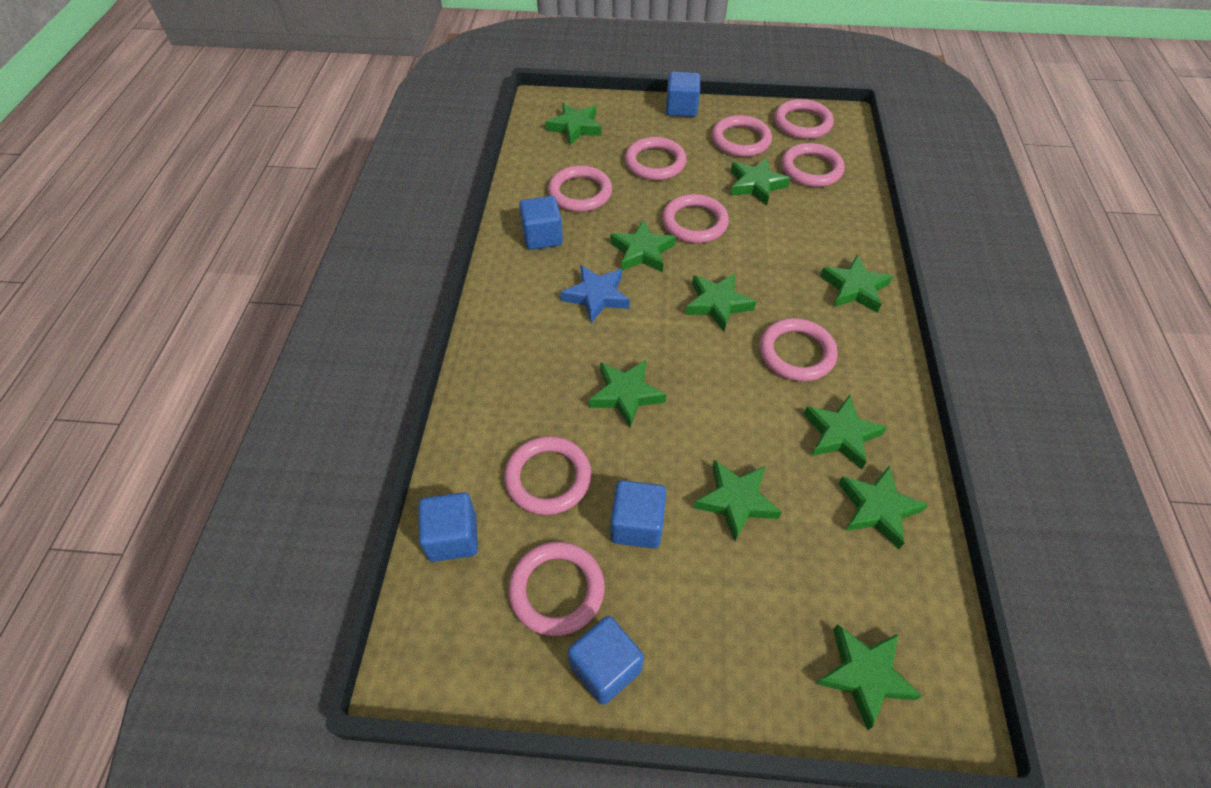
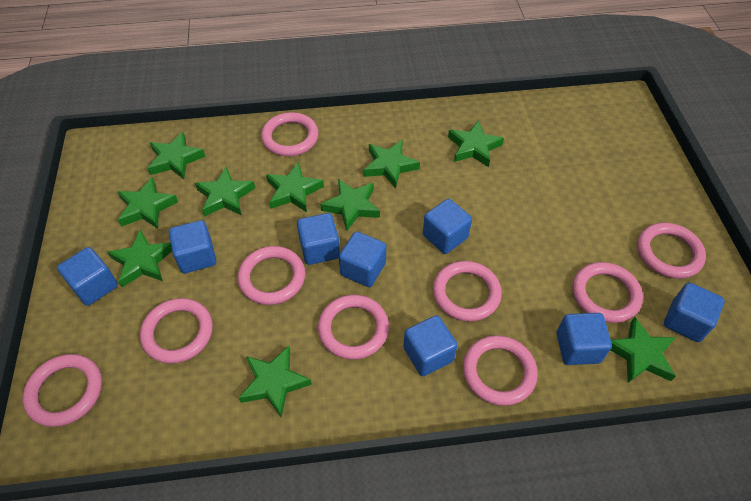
blue cube: [418,492,478,562] [519,196,563,250] [568,616,644,705] [610,480,666,549] [666,72,700,117] = 5 -> [57,247,118,306] [169,220,216,273] [297,213,340,265] [339,231,386,287] [403,315,457,376] [423,199,472,254] [557,313,612,365] [664,282,725,342] = 8
blue star: [560,265,630,323] = 1 -> none = 0

